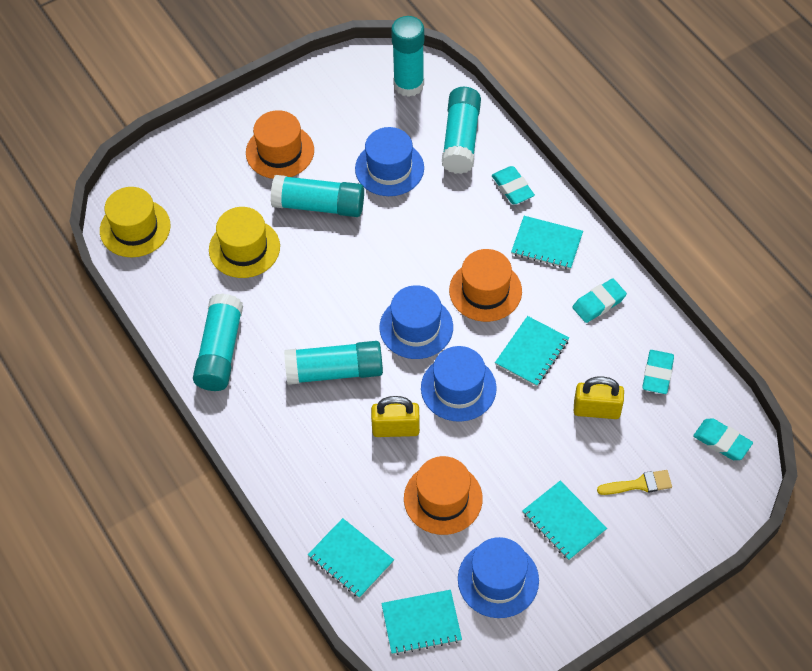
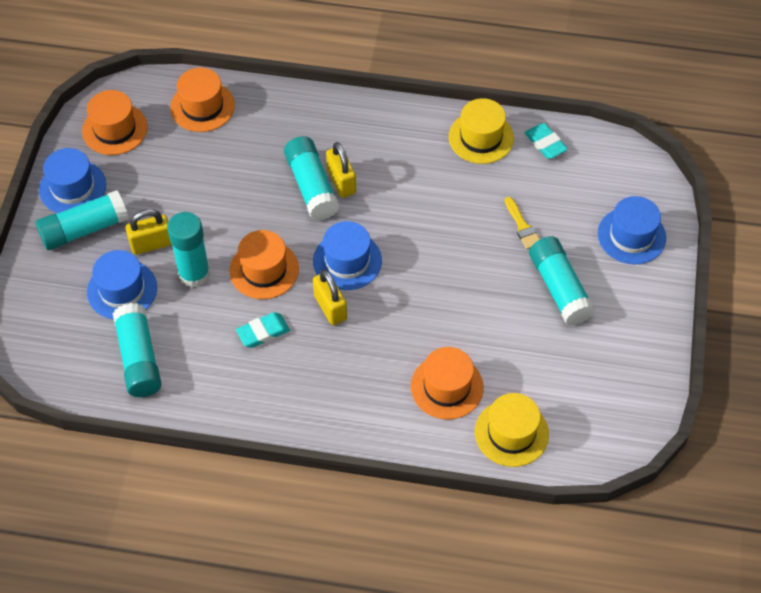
orange hat: [246,110,314,179] [404,456,483,535] [449,249,522,322] = 3 -> [82,90,148,155] [170,67,235,132] [229,230,299,299] [411,347,484,419] = 4
turquoise eraser: [492,166,535,204] [572,278,627,323] [642,350,674,394] [693,418,753,460] = 4 -> [236,312,290,348] [524,123,568,159] = 2
turquoise notebook: [308,518,394,598] [381,590,462,655] [495,316,569,387] [511,216,583,270] [522,481,607,561] = 5 -> none = 0
yellow padlock: [371,396,420,437] [574,377,624,419] = 2 -> [125,209,172,255] [313,269,347,325] [326,142,356,198] = 3

